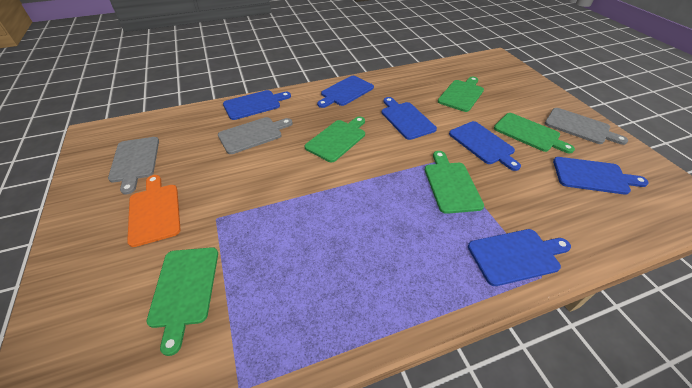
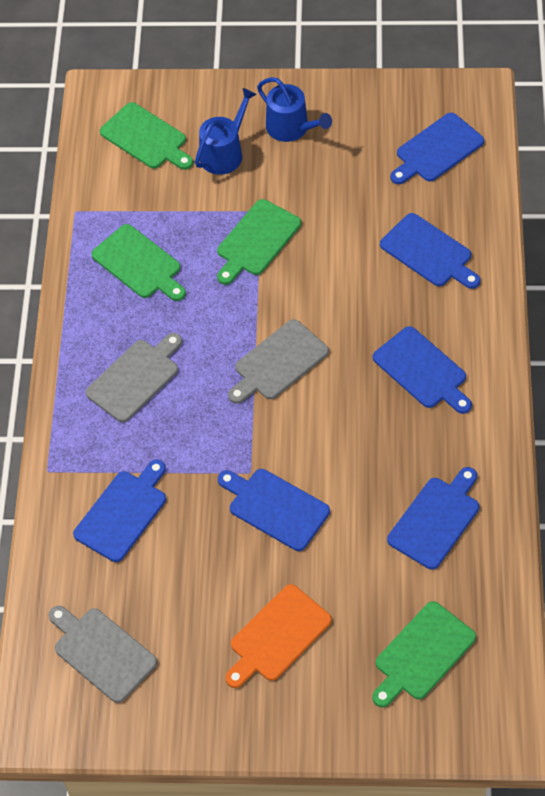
blue watering can: none = 0 -> [195,88,257,175] [257,77,332,142] = 2
green cutting board: [147,247,218,356] [305,116,365,162] [425,151,484,214] [438,77,484,112] [494,113,575,153] = 5 -> [91,224,186,301] [100,102,193,170] [217,199,301,285] [372,601,476,707] = 4

